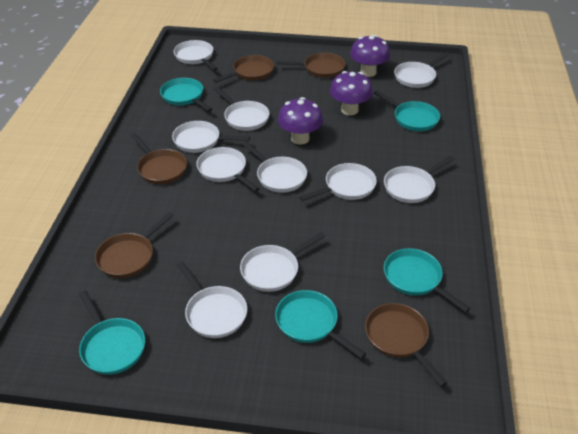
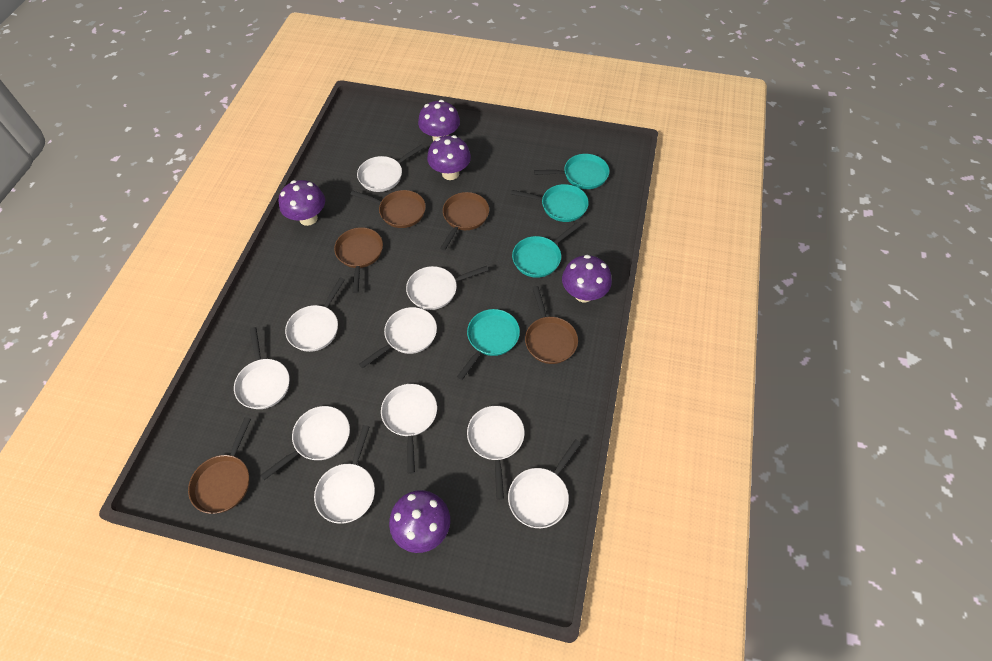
purple mushroom: [278,97,323,145] [330,71,373,115] [350,35,390,77] = 3 -> [279,180,325,226] [389,490,450,553] [418,100,460,142] [427,135,471,180] [562,255,612,302] = 5
turquoise pan: [79,291,145,375] [160,78,212,112] [275,290,366,359] [373,90,440,131] [384,248,470,312] = 5 -> [457,309,520,380] [511,184,589,222] [512,222,581,278] [534,154,609,189] = 4

